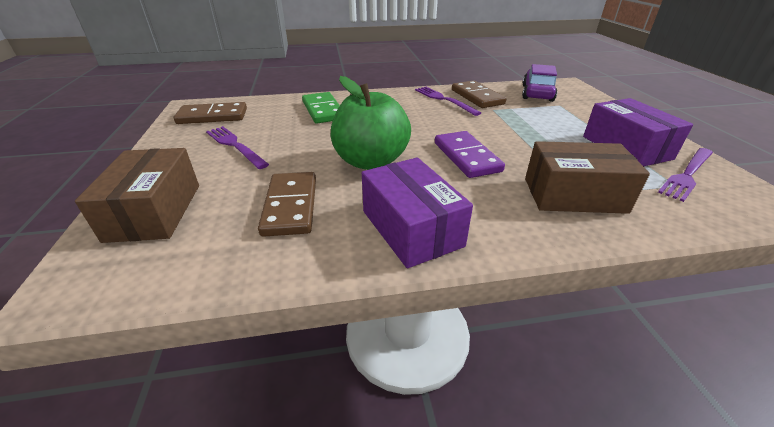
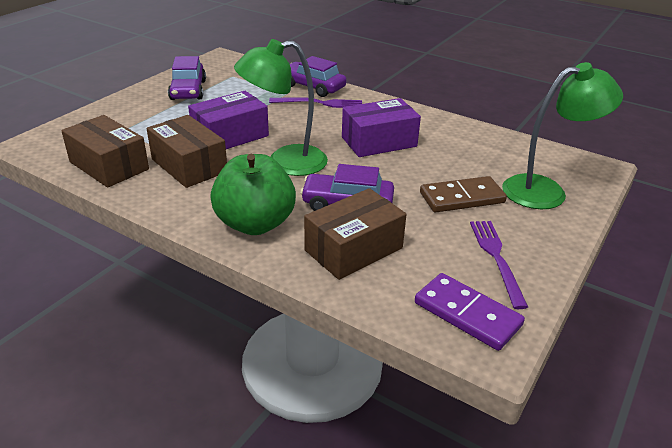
brown box: [75,148,199,243] [525,141,650,214] = 2 -> [61,115,149,187] [147,115,227,188] [304,188,407,280] = 3
brown domino: [174,102,247,124] [258,172,316,237] [452,81,506,108] = 3 -> [420,176,507,213] = 1
green domino: [302,92,340,123] = 1 -> none = 0
green lamp: none = 0 -> [234,39,328,176] [502,62,623,209] = 2
purple car: [522,64,557,102] = 1 -> [168,56,206,100] [290,56,347,97] [300,164,394,211] = 3
purple fork: [206,126,269,169] [415,87,481,116] [658,148,713,202] = 3 -> [269,97,362,108] [470,221,528,309] = 2

